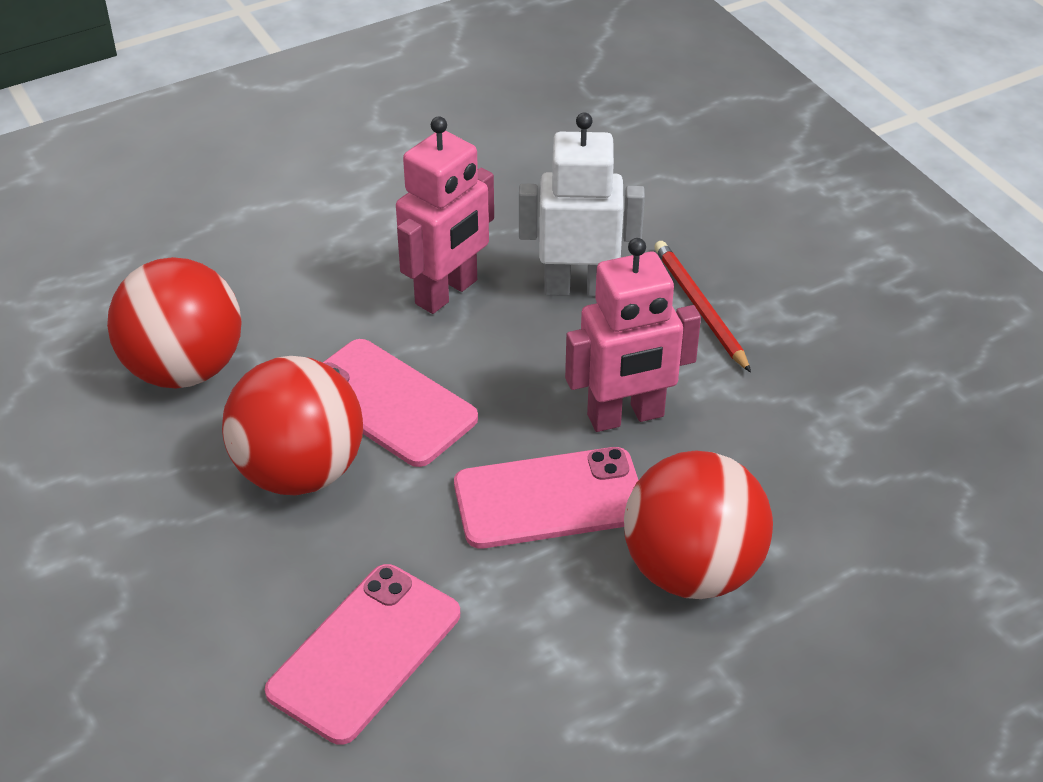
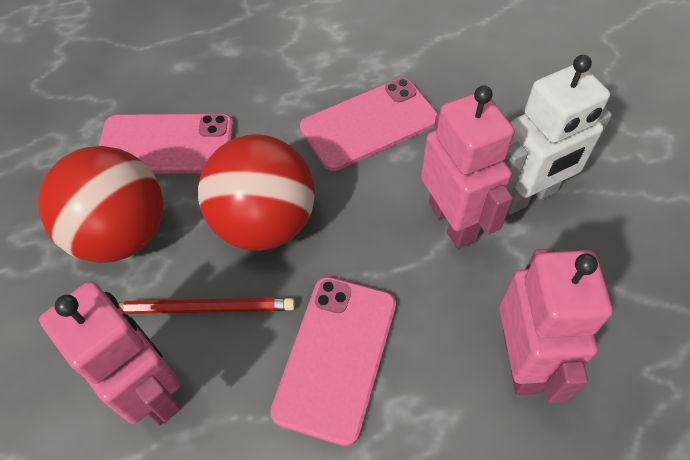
pink robot: [396,116,494,314] [565,238,701,432] = 2 -> [39,281,181,425] [421,86,514,249] [500,249,613,403] = 3
red ball: [107,257,242,388] [222,356,363,495] [624,450,773,599] = 3 -> [38,146,163,263] [198,134,315,251] = 2

